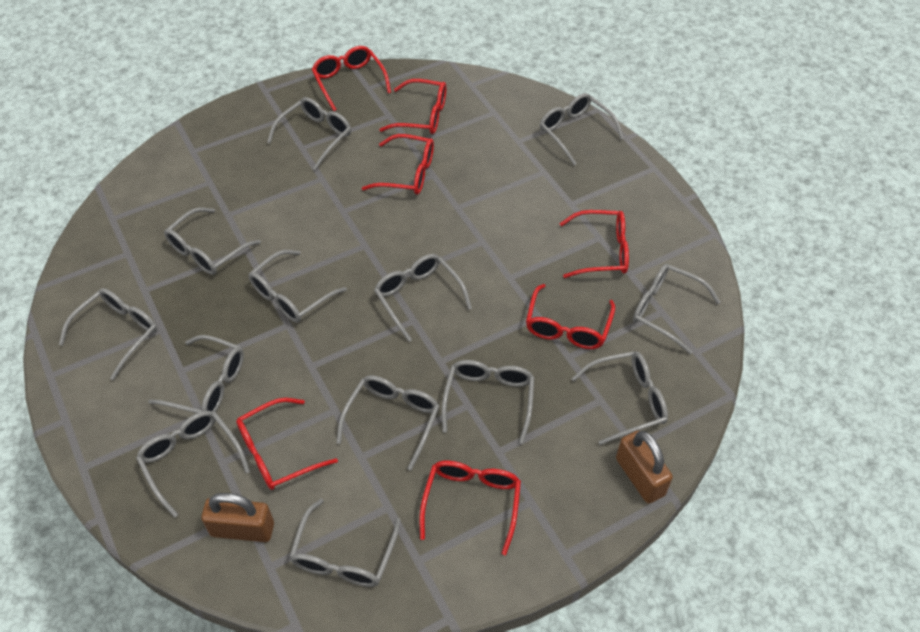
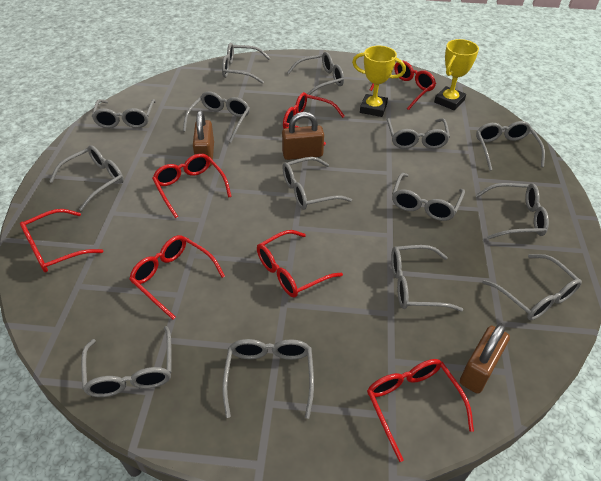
brown padlock: [201,493,274,542] [616,430,673,504] = 2 -> [193,110,214,167] [282,112,324,160] [460,324,510,394] = 3
grey glasses: [59,288,158,380] [136,411,250,518] [148,335,244,413] [164,207,261,275] [249,250,347,323] [267,97,351,170] [289,499,401,587] [336,375,439,471] [374,254,472,342] [442,360,534,444] [540,93,624,165] [572,351,668,445] [633,264,721,354] = 13 -> [49,145,124,211] [81,326,171,397] [91,99,156,128] [183,91,250,143] [222,43,270,84] [222,339,314,419] [282,157,352,210] [287,52,344,95] [387,118,450,149] [391,245,463,312] [392,173,465,221] [476,121,545,171] [476,183,549,239] [482,254,582,320] = 14
yellow trophy: none = 0 -> [352,46,406,117] [434,39,479,110] = 2

